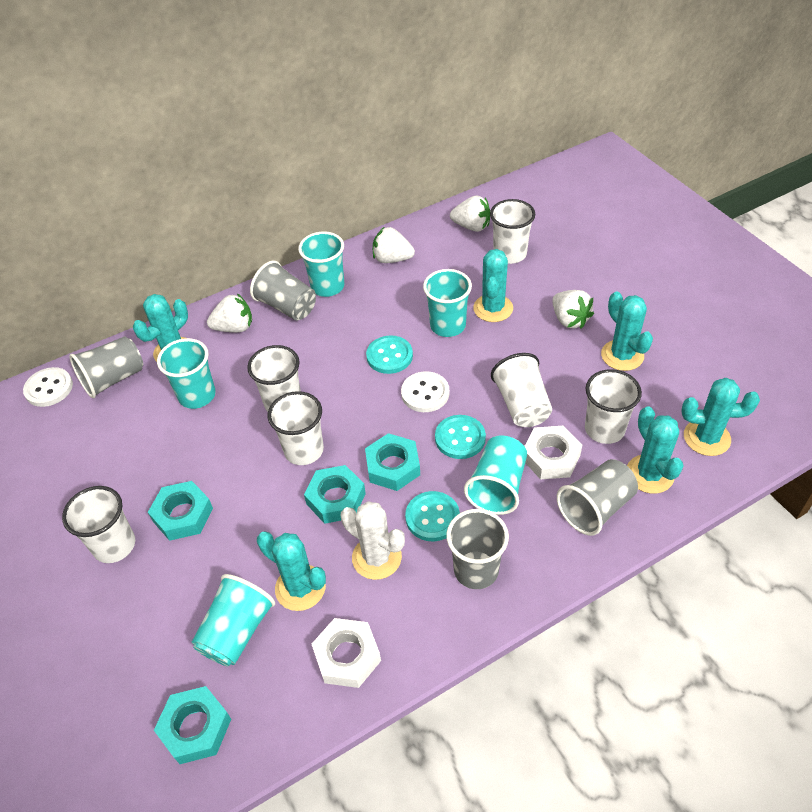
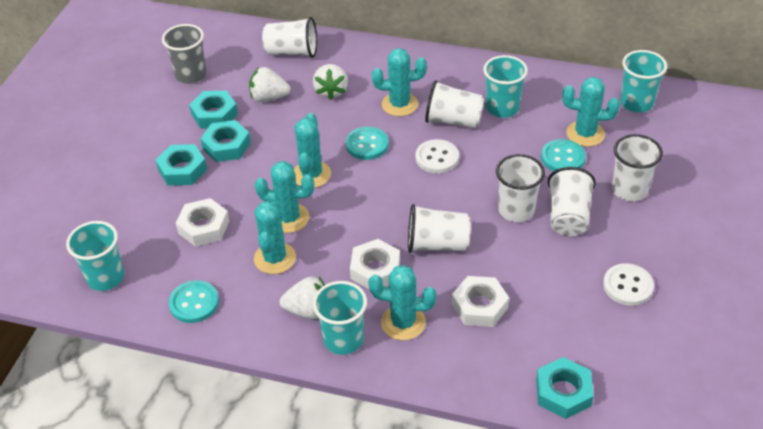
grey cup: [69,337,143,398] [250,261,316,320] [446,509,509,589] [557,459,638,536] = 4 -> [162,24,206,84] = 1
turquoise cup: [157,338,216,409] [192,574,275,666] [298,231,344,297] [423,269,472,337] [464,435,527,515] = 5 -> [66,221,124,291] [313,281,367,355] [483,55,528,118] [620,50,667,113] = 4
white cactus: [341,501,405,580] = 1 -> none = 0
white nut: [312,618,381,688] [525,426,582,479] = 2 -> [176,198,229,247] [350,239,400,289] [452,276,509,327] = 3
white strawberry: [207,294,252,332] [373,227,415,263] [450,195,490,232] [552,290,594,329] = 4 -> [249,67,290,102] [280,276,325,320] [313,64,348,100] = 3

